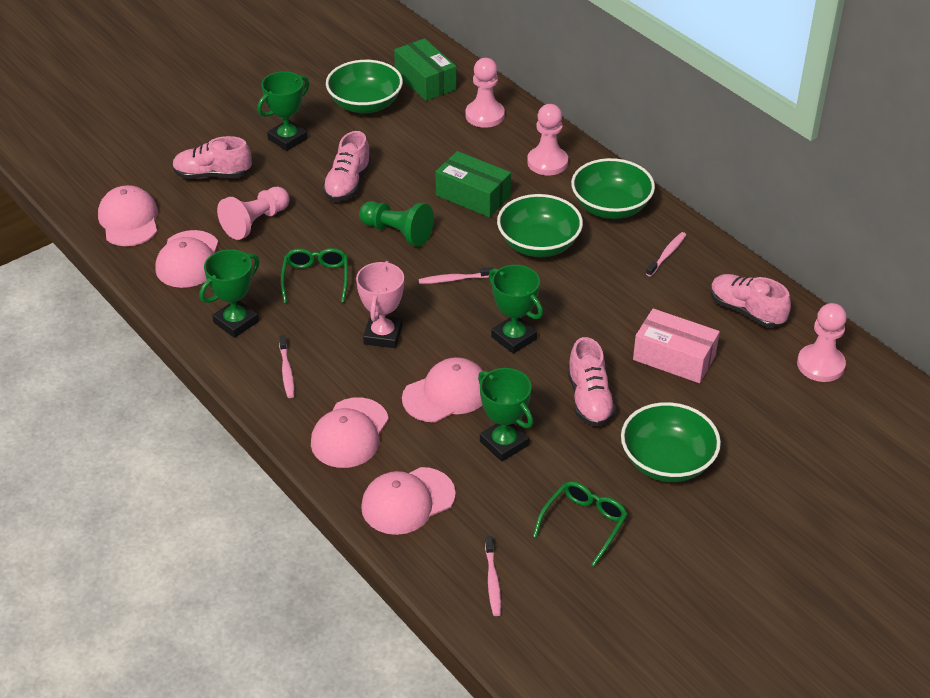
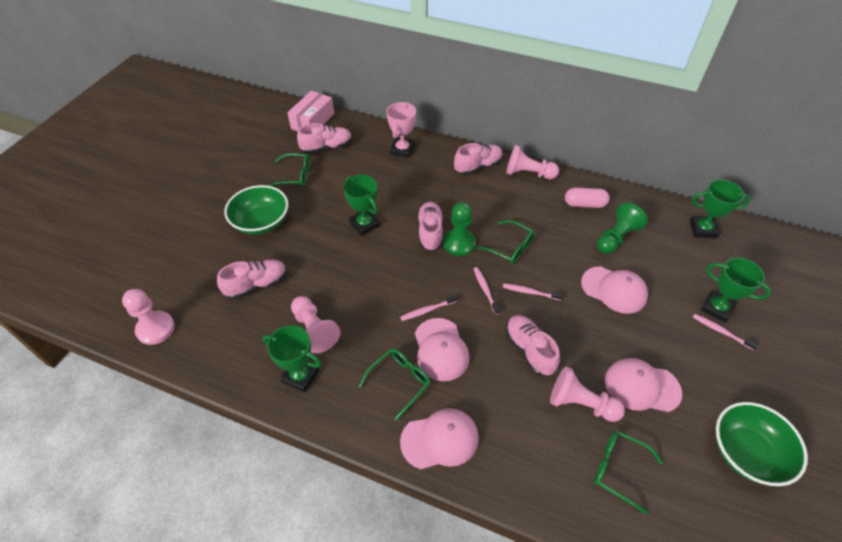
green bowl: [326,60,403,114] [497,194,583,257] [571,158,655,219] [621,402,721,482] = 4 -> [224,185,288,235] [716,402,808,486] = 2
green box: [394,38,456,101] [435,151,511,217] = 2 -> none = 0
green glasses: [281,248,348,303] [533,481,628,567] = 2 -> [268,153,310,186] [359,348,431,420] [476,220,535,264] [594,430,663,514] = 4
green pawn: [359,201,434,247] = 1 -> [443,202,476,256] [597,202,648,254] = 2
pink cap: [98,185,158,246] [155,230,218,288] [311,397,389,468] [361,467,456,535] [402,357,484,422] = 5 -> [400,408,479,469] [415,318,470,381] [581,266,648,314] [605,358,682,412] = 4
pink capsule: none = 0 -> [565,188,610,208] = 1
pink shoe: [172,136,252,179] [322,131,371,201] [567,337,616,426] [710,274,791,328] = 4 -> [217,259,287,299] [297,123,352,154] [417,202,443,251] [454,143,503,175] [506,315,560,376] = 5

